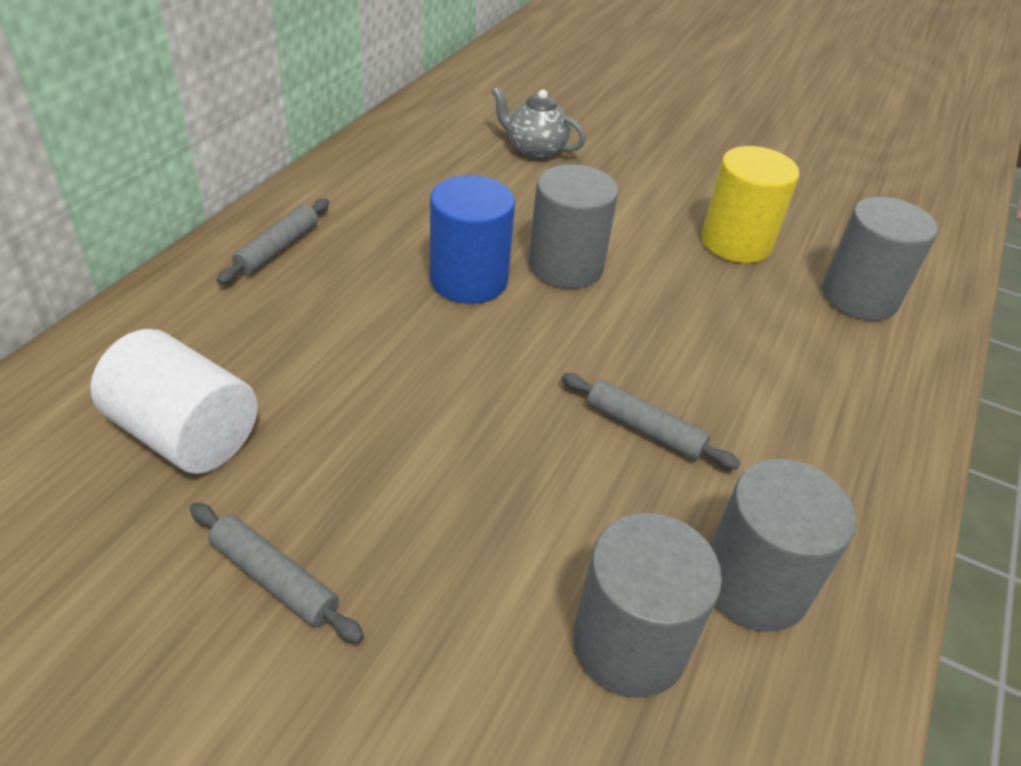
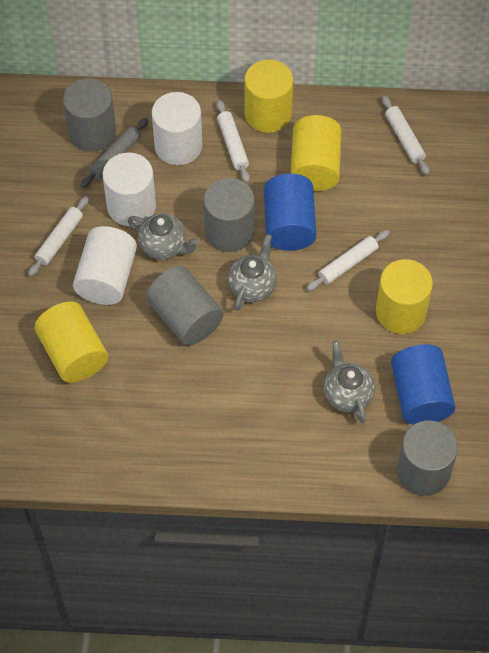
blue cylinder: [430,175,515,304] = 1 -> [264,173,316,251] [391,344,455,425] = 2
grey rolling pin: [190,503,364,643] [217,199,329,285] [561,373,741,469] = 3 -> [80,118,149,188] = 1
grey teapot: [492,87,586,160] = 1 -> [127,213,200,260] [228,234,277,310] [324,340,375,423] = 3
white cylinder: [90,329,258,474] = 1 -> [73,226,137,305] [103,152,156,226] [152,92,202,165] = 3
white rolling pin: none = 0 -> [28,196,89,277] [217,100,250,183] [307,230,390,291] [382,95,430,175] = 4
yellow cylinder: [702,146,799,263] = 1 -> [34,301,108,383] [245,60,293,133] [291,115,342,191] [376,259,433,334] = 4

